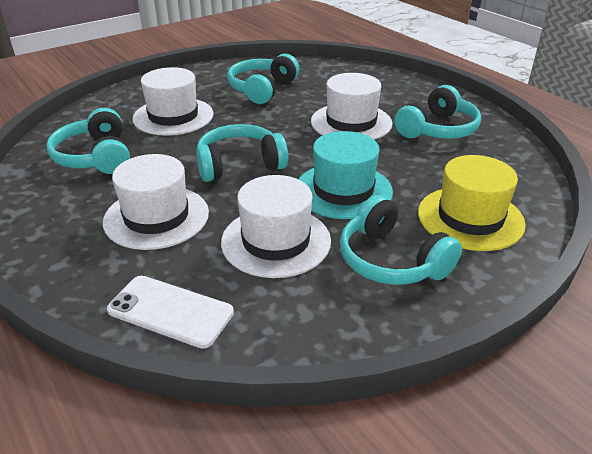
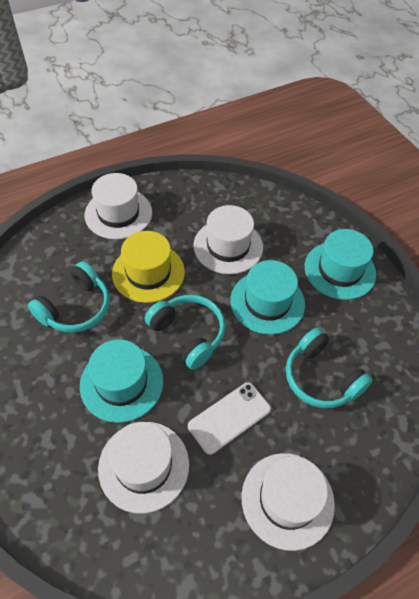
turquoise hat: [299,131,393,219] = 1 -> [80,339,163,423] [230,260,305,335] [305,229,376,300] = 3
turquoise headphones: [46,108,130,174] [196,124,288,182] [227,54,299,104] [340,195,462,285] [395,85,481,139] = 5 -> [28,261,110,333] [145,295,225,370] [286,328,373,408] = 3

